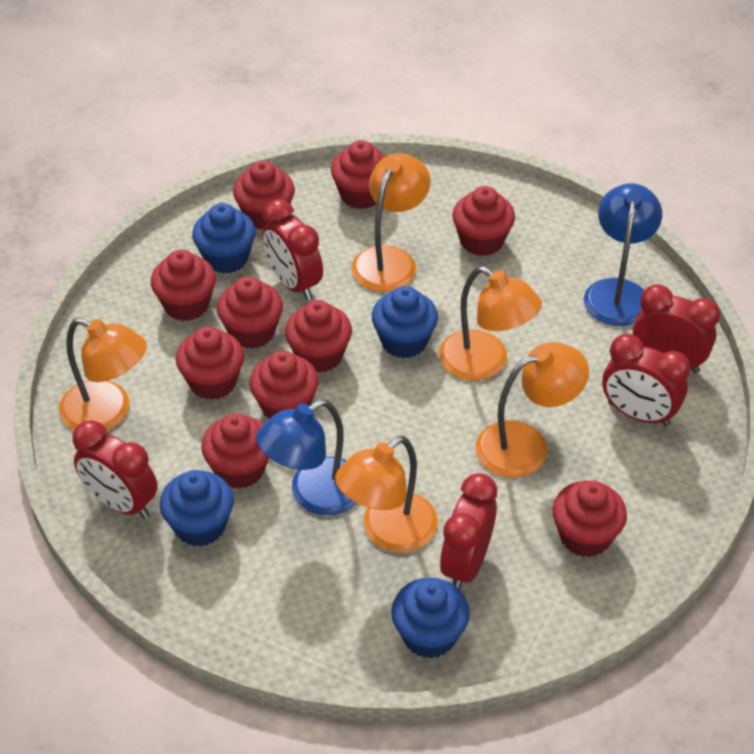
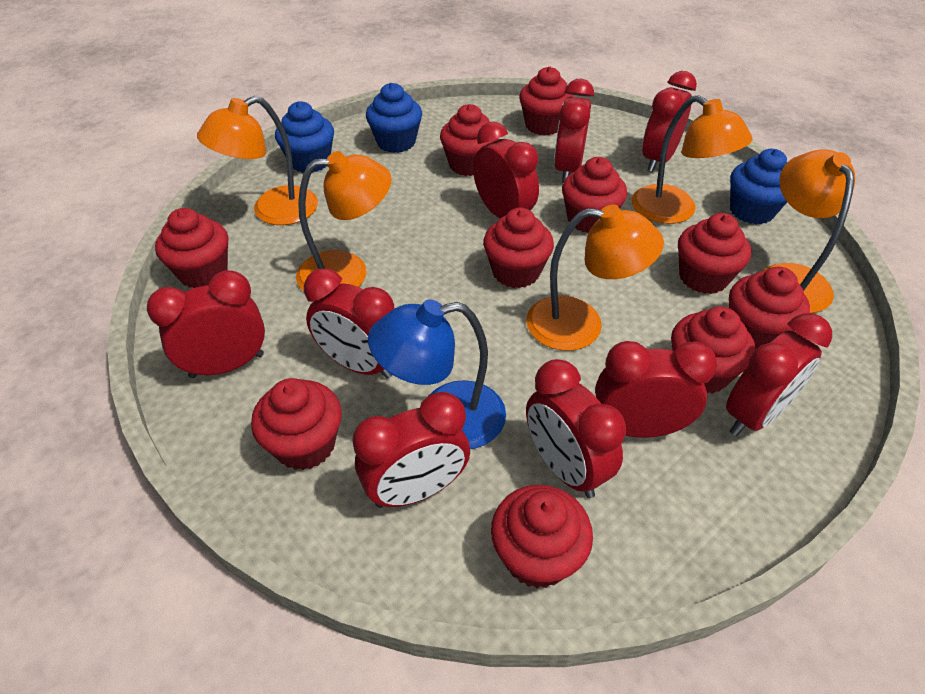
blue cupcake: [160,470,234,547] [192,203,256,274] [372,286,438,358] [391,578,470,659] = 4 -> [275,101,334,173] [366,83,422,153] [730,149,787,224] = 3
blue lamp: [256,399,357,515] [584,183,662,326] = 2 -> [368,299,506,449] = 1
red clock: [72,420,158,519] [262,199,323,301] [440,473,497,590] [602,334,690,427] [633,284,720,373] = 5 -> [147,270,265,378] [304,268,394,379] [352,392,470,508] [473,122,539,218] [526,359,626,498] [554,79,594,183] [595,341,717,438] [642,71,697,172] [726,313,832,436] = 9

